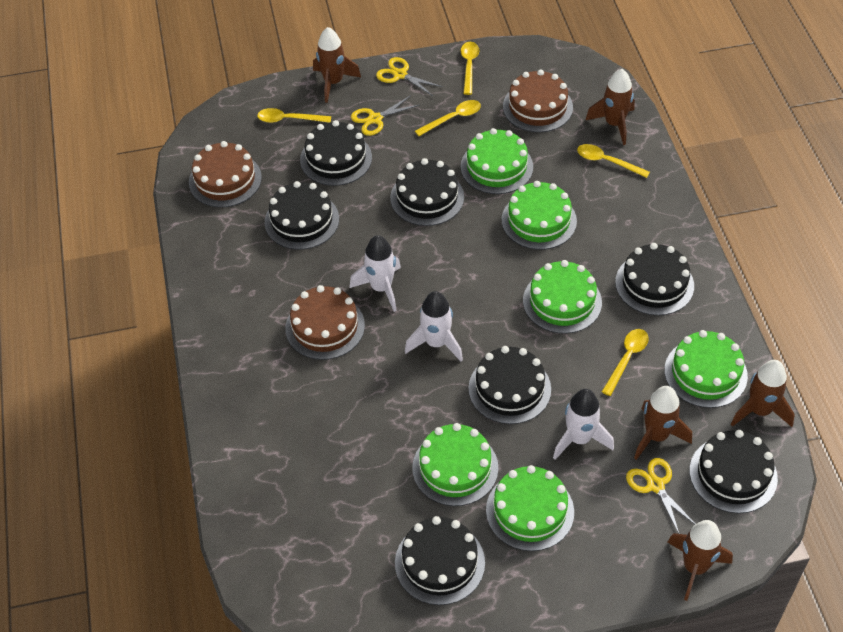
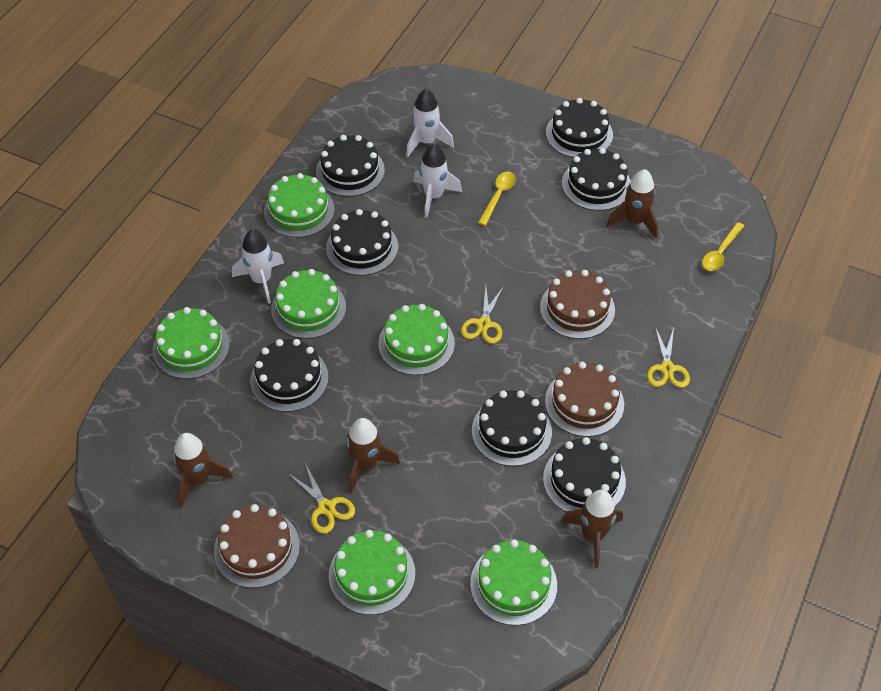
brown rocket: [313,27,361,103] [586,69,635,145] [634,386,692,460] [667,520,733,601] [731,360,795,427] = 5 -> [173,433,233,508] [346,418,400,493] [561,490,623,568] [606,169,659,238] = 4
yellow spoon: [257,108,331,123] [415,100,481,136] [461,42,479,95] [577,144,650,178] [602,329,649,396] = 5 -> [478,172,516,226] [702,222,745,271] = 2

